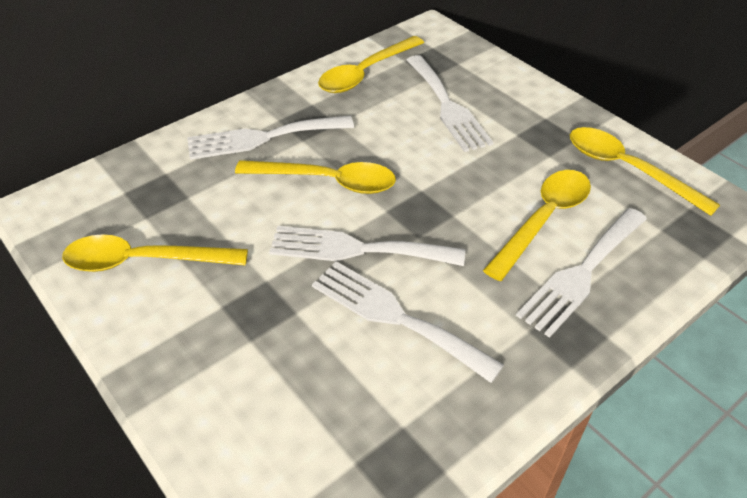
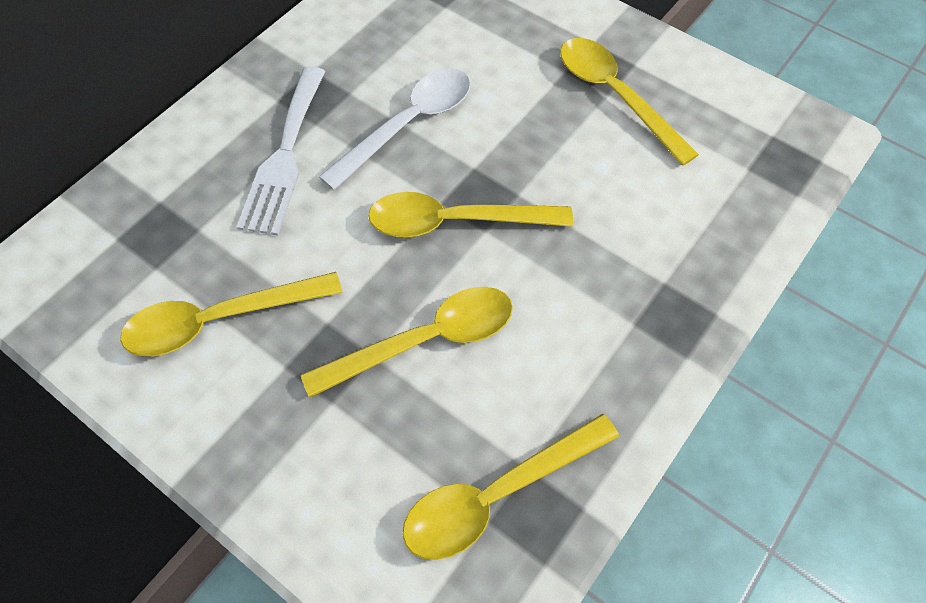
white fork: [187,115,354,160] [269,226,465,266] [312,261,504,383] [406,55,494,152] [516,208,647,338] = 5 -> [237,66,326,235] = 1
white spoon: none = 0 -> [319,68,470,190] = 1

